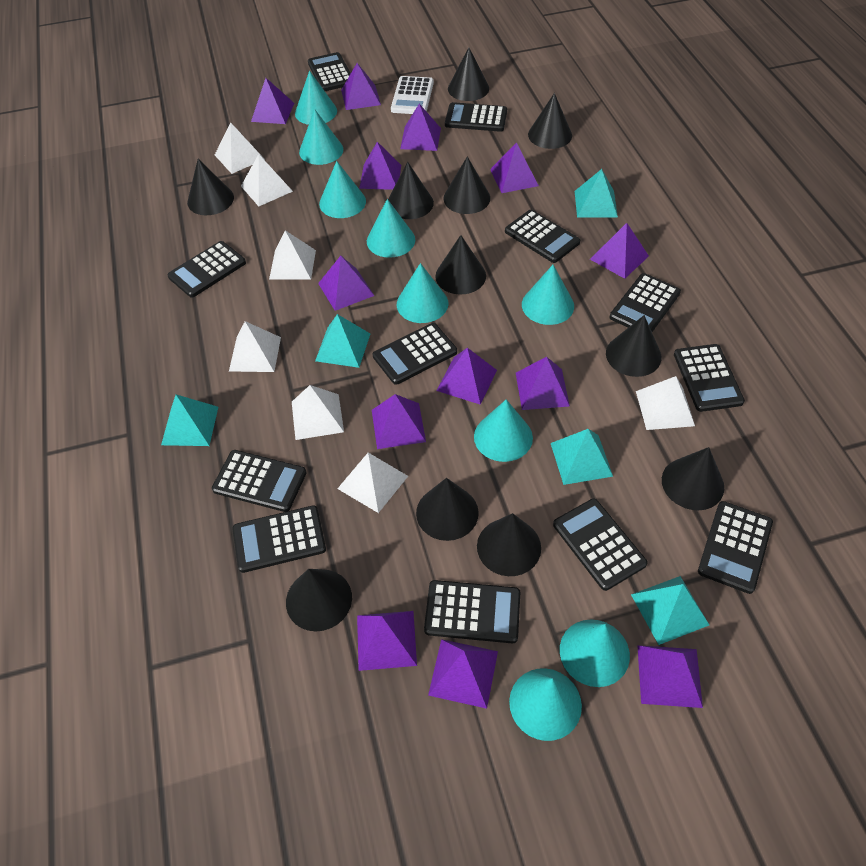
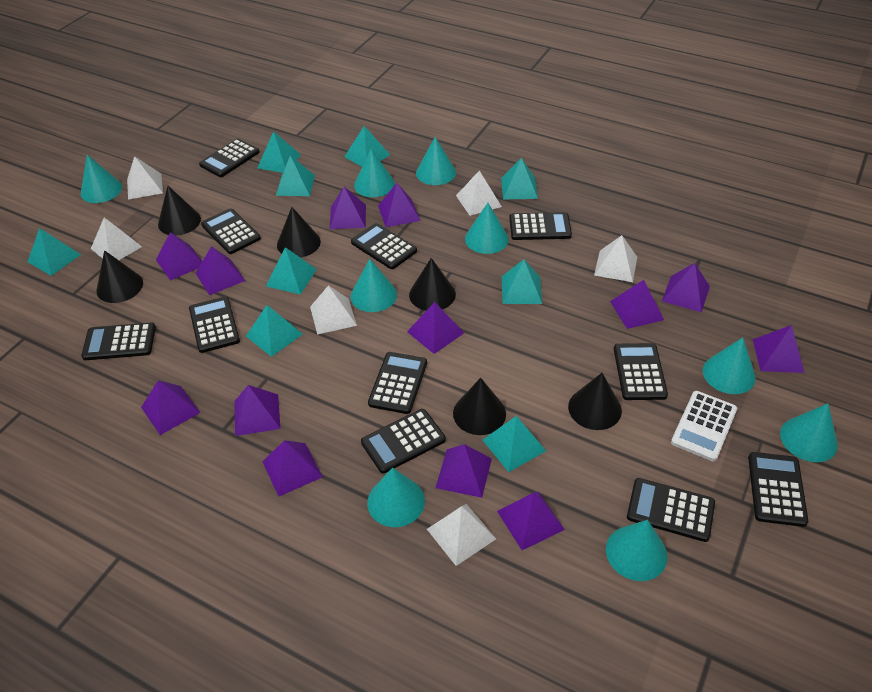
black calculator: [167,241,246,297] [212,450,307,512] [232,505,326,573] [308,52,351,91] [373,323,457,385] [424,580,520,643] [445,102,507,132] [505,210,580,263] [553,499,648,591] [609,273,681,332] [674,344,745,412] [698,501,773,594] = 12 -> [81,322,156,360] [189,297,240,353] [199,139,260,177] [201,208,261,254] [351,223,417,269] [361,409,446,473] [368,352,427,414] [509,212,572,240] [614,343,668,400] [627,478,715,542] [748,452,808,527] = 11
black cone: [187,159,234,215] [286,569,352,631] [388,162,434,219] [416,478,479,541] [435,235,486,295] [444,156,490,214] [448,47,489,101] [477,513,541,576] [528,93,572,149] [606,315,661,377] [662,447,724,510] = 11 -> [96,250,143,303] [158,186,201,236] [277,207,321,258] [409,258,456,311] [453,378,506,435] [568,373,622,430] = 6
turquoise pyramid: [161,395,218,446] [315,314,370,368] [551,429,613,485] [574,169,618,218] [631,576,709,645] = 5 -> [28,228,81,276] [246,305,303,357] [258,131,301,173] [266,247,317,295] [276,155,315,196] [344,126,390,167] [482,416,546,472] [501,158,538,199] [502,259,542,304] = 9
white pyramid: [215,123,265,174] [229,321,281,372] [241,154,293,206] [269,230,316,280] [292,385,344,440] [337,453,408,513] [636,376,695,430] = 7 -> [91,218,142,260] [127,156,163,200] [310,286,357,334] [427,504,496,566] [456,171,502,216] [594,235,637,282] = 6

